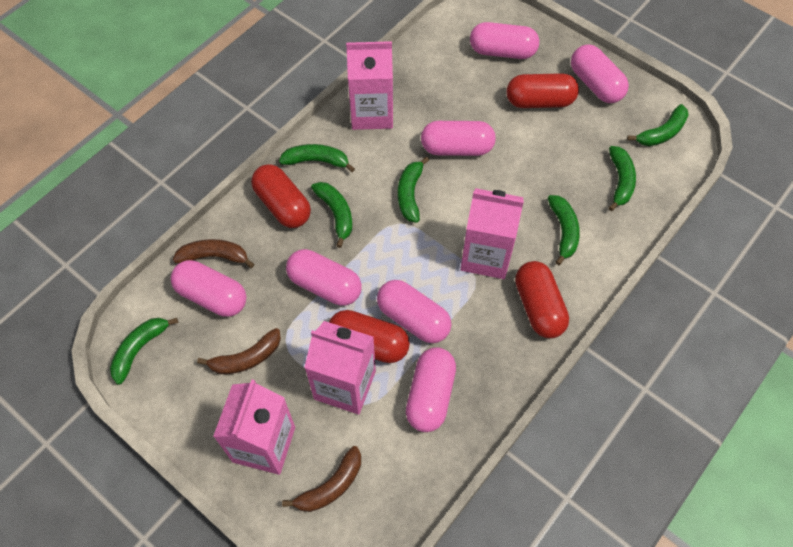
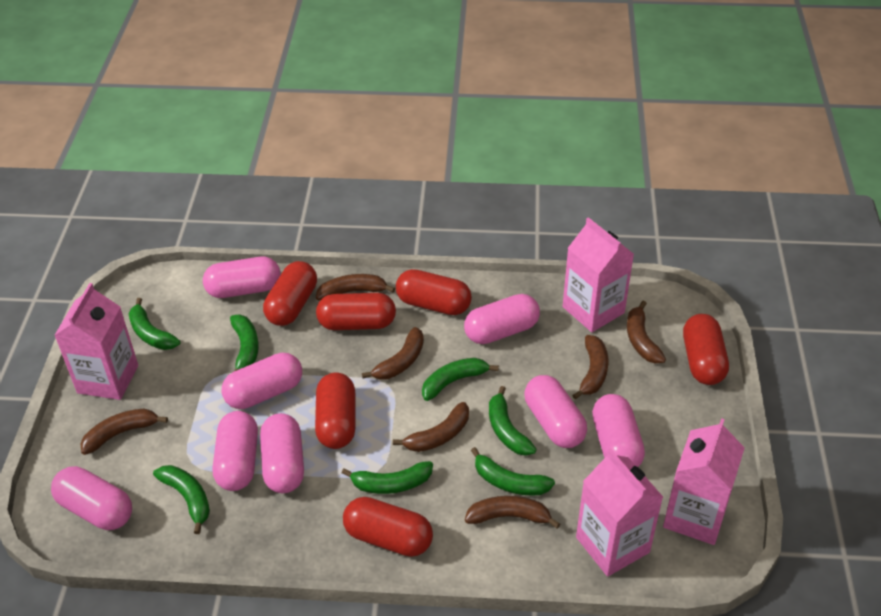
brown banana: [173,239,254,268] [197,328,281,374] [282,446,361,512] = 3 -> [80,409,168,455] [316,274,395,300] [362,327,424,380] [393,402,469,452] [465,496,560,529] [572,335,608,399] [627,301,666,363] = 7
pink capsule: [171,260,247,317] [286,249,362,306] [377,280,452,343] [406,348,456,432] [421,121,496,156] [470,22,539,59] [571,44,629,103] = 7 -> [51,466,132,530] [203,257,280,298] [213,411,258,491] [222,353,302,409] [260,413,304,493] [464,294,540,344] [525,375,587,448] [592,394,645,467] = 8
red capsule: [251,164,311,228] [329,310,410,363] [507,73,579,108] [515,261,569,338] = 4 -> [263,261,317,326] [315,372,356,449] [316,293,396,330] [343,497,433,557] [396,269,472,315] [683,314,729,385] = 6

